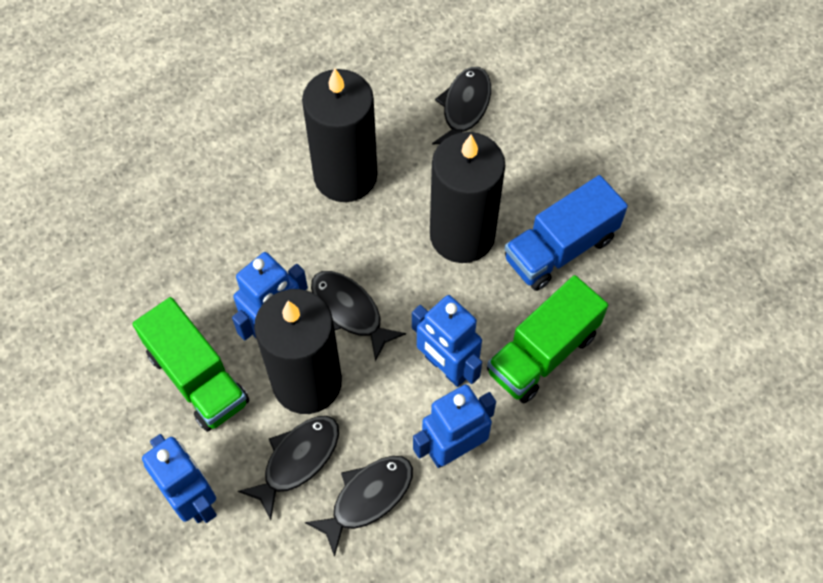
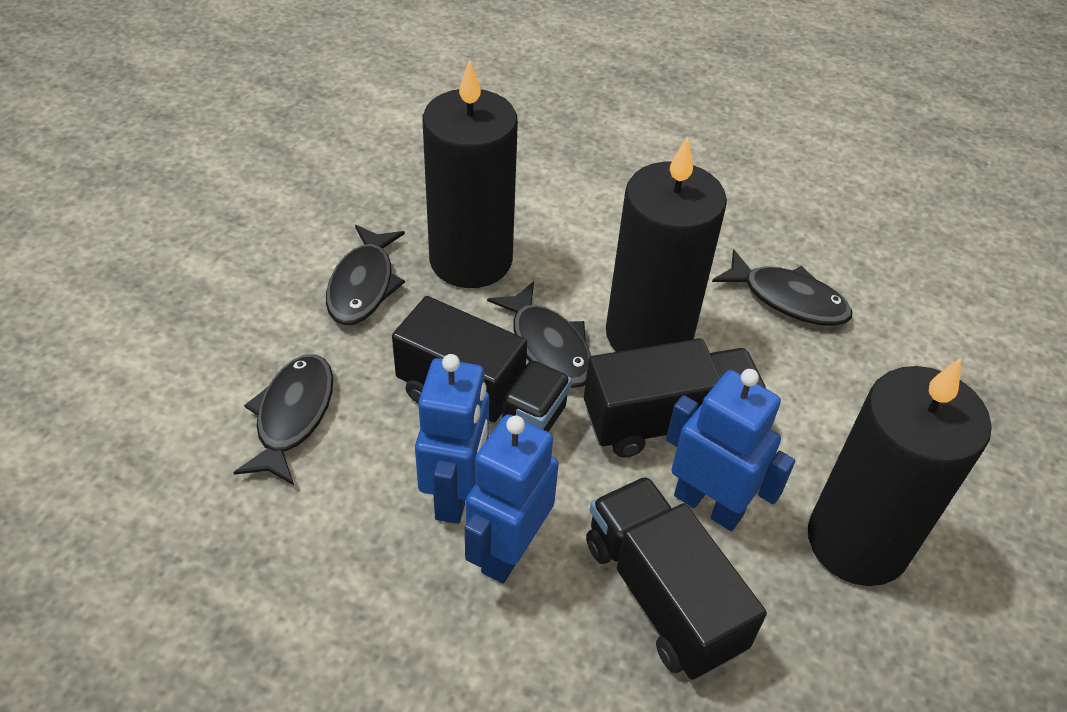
black truck: none = 0 -> [392,296,572,432] [584,338,766,458] [586,476,767,680] = 3
blue robot: [142,434,217,523] [232,252,308,340] [412,295,482,387] [413,384,496,468] = 4 -> [415,354,489,524] [465,414,559,583] [666,369,795,531] = 3
blue truck: [505,175,628,291] = 1 -> none = 0
green truck: [133,297,249,432] [487,275,608,403] = 2 -> none = 0

